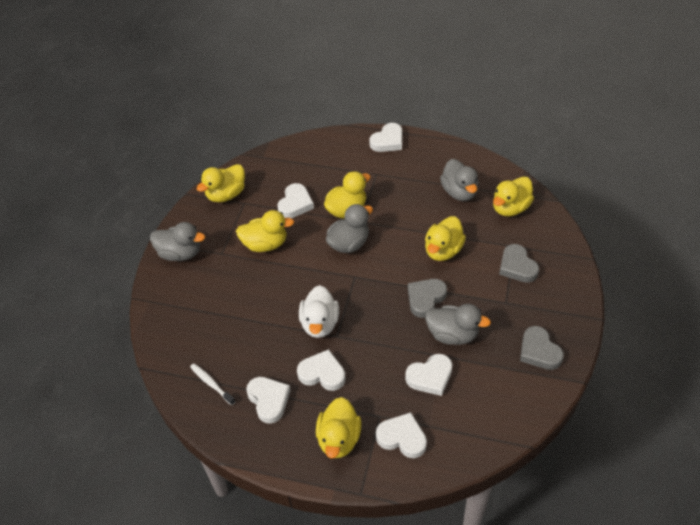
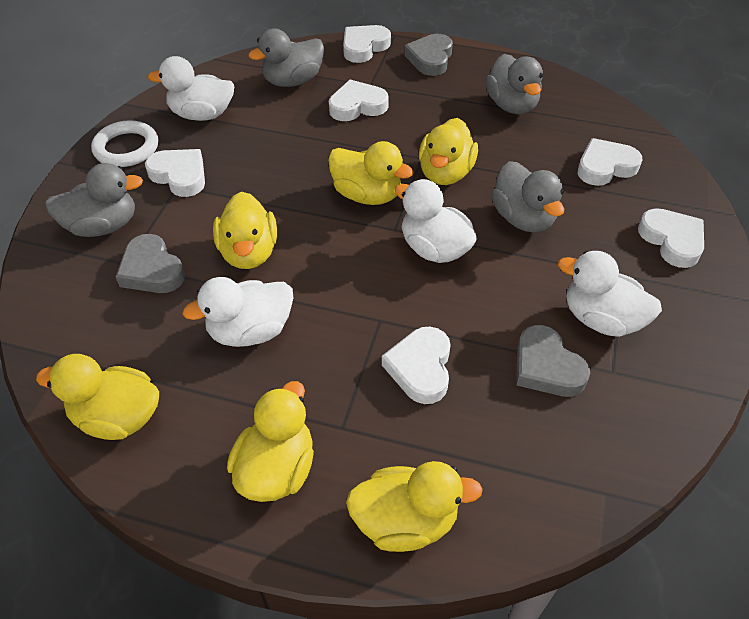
white duck: [299,285,339,338] = 1 -> [148,56,234,121] [183,277,294,347] [394,179,477,263] [558,251,662,337] = 4
white ring: none = 0 -> [91,120,158,167] = 1
white toothbrush: [190,363,236,405] = 1 -> none = 0

